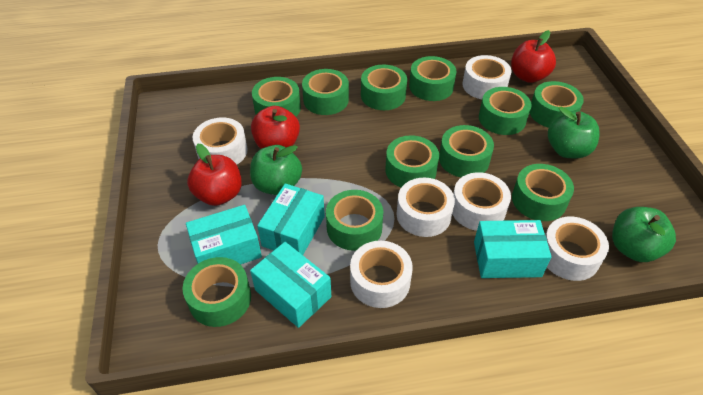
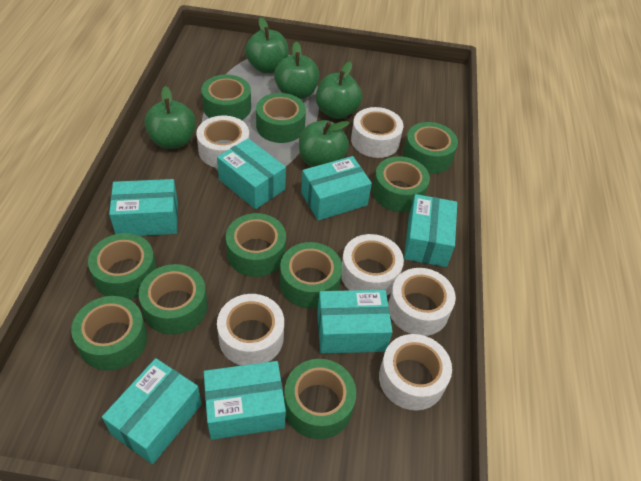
green apple: [250,145,302,195] [548,107,600,159] [612,207,676,262] = 3 -> [144,86,196,149] [245,17,289,74] [274,41,319,99] [299,120,349,167] [316,61,362,119] = 5
green tape: [183,257,251,327] [252,77,301,117] [302,69,349,115] [326,190,383,251] [361,65,407,110] [385,135,439,187] [409,56,456,101] [439,125,494,177] [479,87,531,135] [512,164,574,221] [530,81,584,128] = 11 -> [71,296,147,371] [88,233,157,299] [138,264,208,335] [202,75,251,120] [226,213,286,277] [256,93,306,143] [280,242,342,308] [284,359,356,439] [373,156,430,212] [403,122,458,174] = 10
red apple: [187,144,242,206] [251,106,300,149] [511,30,556,83] = 3 -> none = 0
turquoise box: [186,205,262,265] [250,242,331,328] [257,183,325,255] [474,220,552,278] = 4 -> [102,358,202,464] [109,179,178,236] [204,361,286,440] [217,138,286,209] [301,156,372,221] [317,290,393,354] [404,194,457,267] = 7

